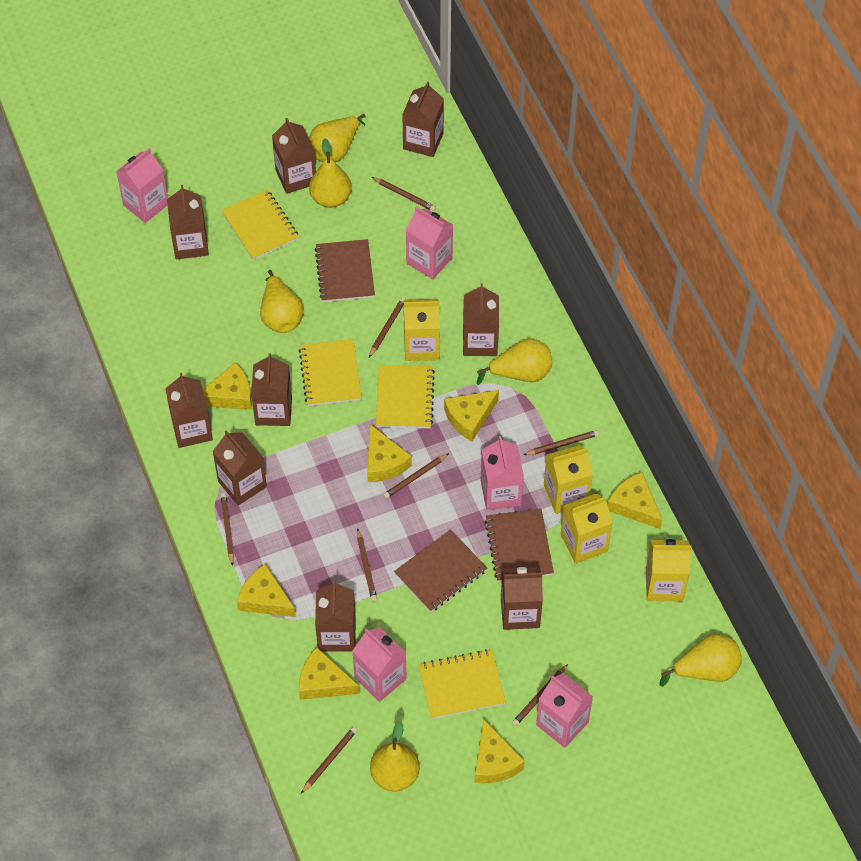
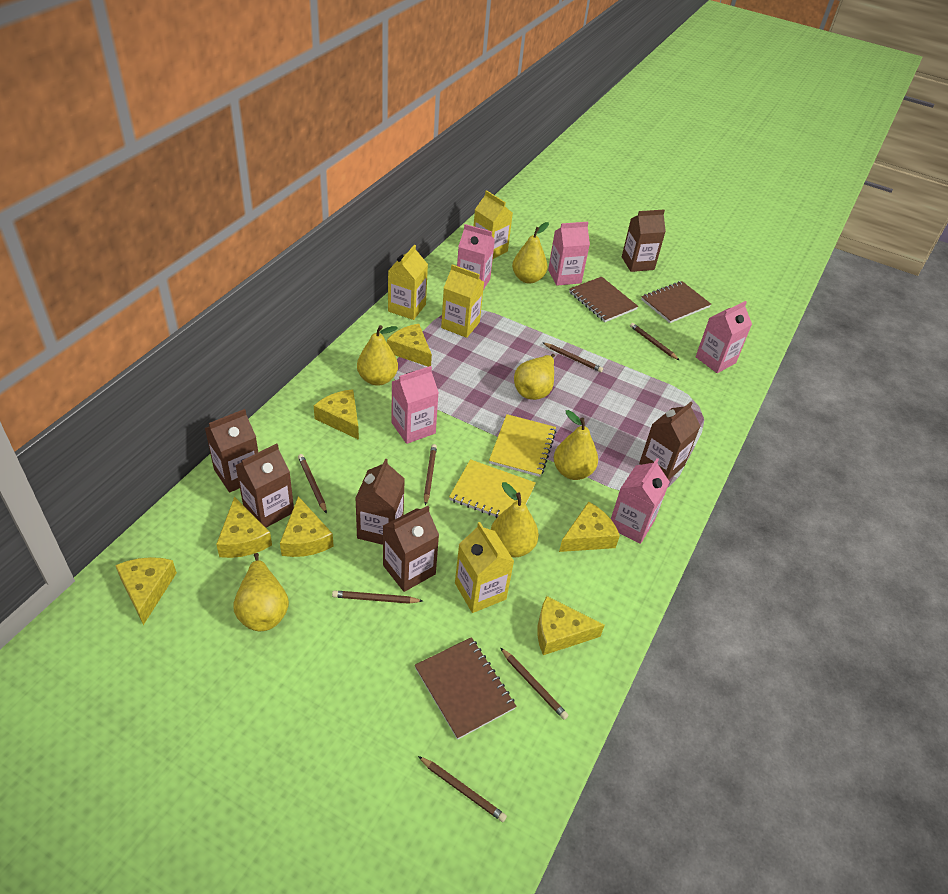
brown carton: [165,373,213,448] [167,185,209,259] [212,430,267,505] [251,353,292,426] [272,118,316,194] [315,580,356,651] [402,81,444,157] [463,283,499,356] [501,567,543,630] = 9 -> [205,409,258,493] [235,444,294,528] [355,458,405,545] [383,506,439,592] [622,210,666,272] [639,402,701,480] = 6
brown pencil: [220,493,234,566] [301,727,357,793] [357,528,377,602] [369,298,406,357] [372,177,436,211] [383,453,449,499] [512,664,568,726] [523,430,599,455] = 8 -> [298,454,327,514] [332,590,423,604] [418,756,507,822] [424,444,437,505] [500,648,568,720] [543,343,603,372] [630,323,679,360] = 7
yellow notebook: [222,190,299,260] [299,339,362,406] [376,365,435,428] [418,649,506,719] = 4 -> [449,459,536,518] [489,414,557,477] = 2

